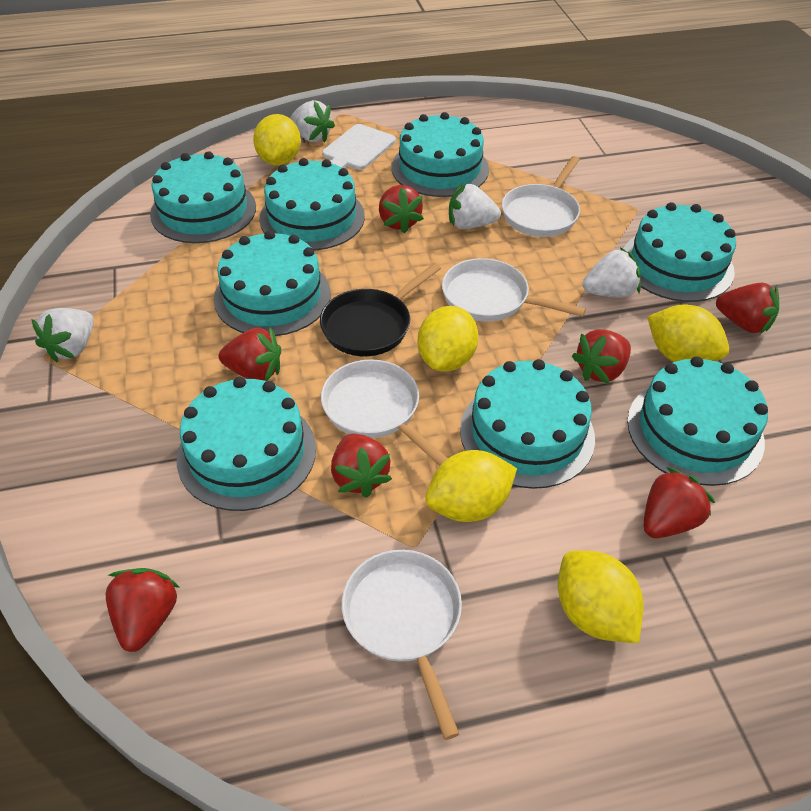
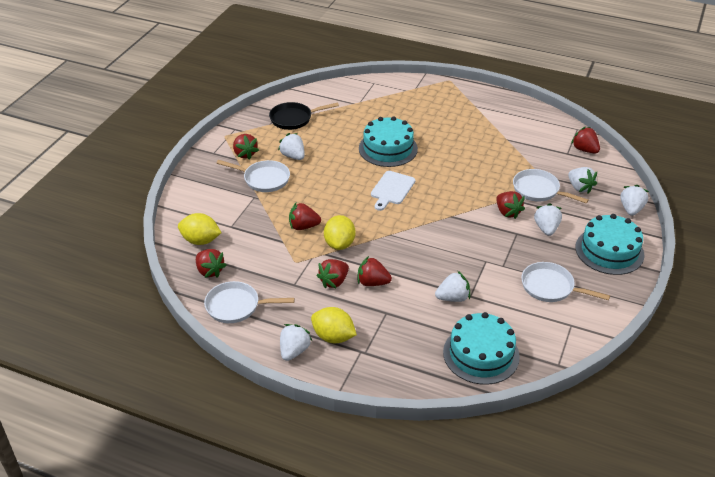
turquoise cake: [150,151,256,243] [177,377,316,511] [214,230,331,336] [259,158,365,250] [391,112,489,197] [460,359,595,489] [624,202,736,302] [627,356,768,486] = 8 -> [359,116,418,167] [443,312,520,385] [575,214,644,275] = 3
white strawberry: [31,308,94,362] [291,100,335,143] [449,183,501,229] [582,247,641,298] = 4 -> [278,133,305,160] [280,324,312,361] [435,271,470,302] [534,204,562,236] [568,167,597,194] [621,185,649,216] = 6
yellow lemon: [253,114,301,166] [418,306,479,371] [425,450,517,522] [558,550,644,643] [647,304,729,362] = 5 -> [178,213,222,245] [311,307,357,343] [324,215,355,250] = 3

